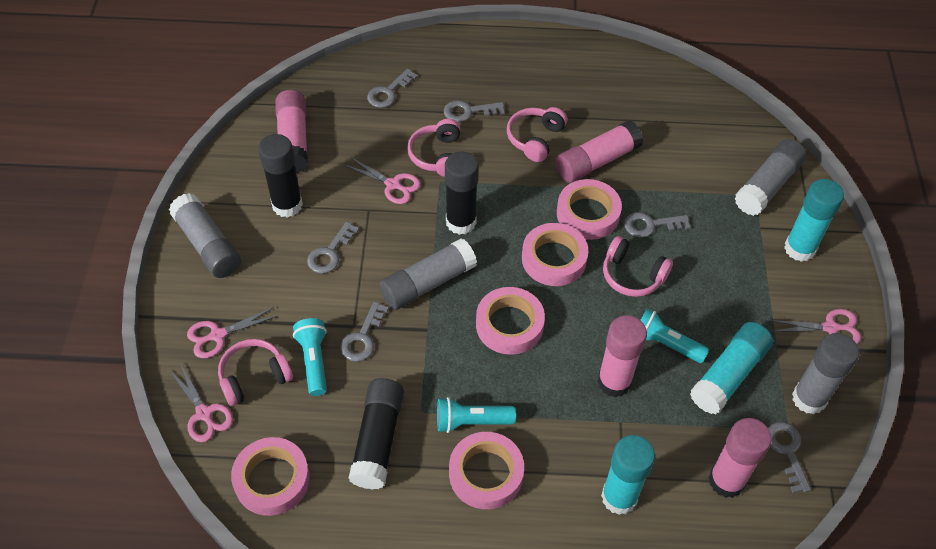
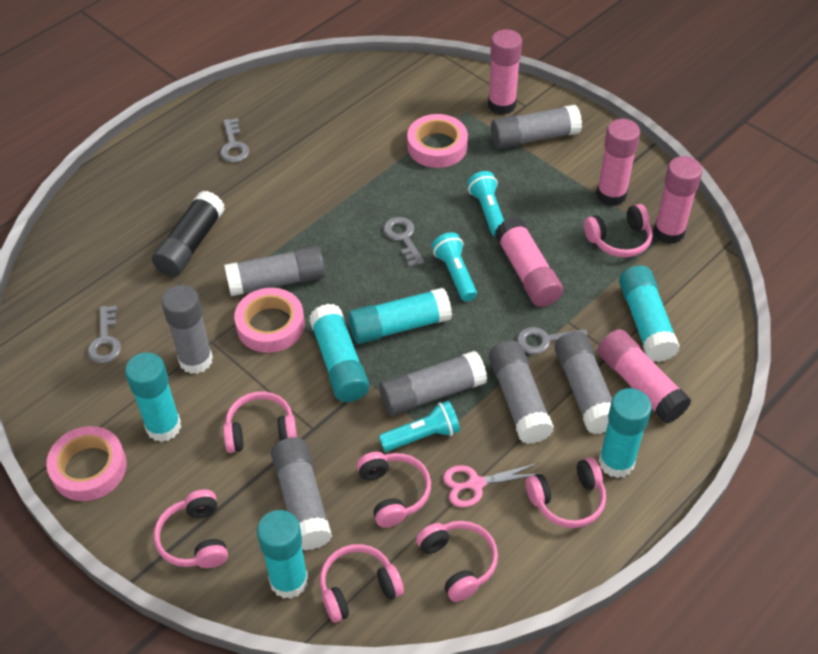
black glue stick: [258,134,303,218] [348,378,404,490] [445,152,479,235] = 3 -> [152,191,225,277] = 1
grey glue stick: [169,193,241,278] [379,238,477,310] [734,139,807,216] [792,333,859,414] = 4 -> [161,285,213,374] [224,246,325,296] [271,438,332,550] [379,351,487,416] [489,341,554,444] [491,105,582,149] [554,331,612,434] = 7
grey key: [307,222,359,273] [340,302,389,362] [367,69,418,108] [444,100,504,122] [624,212,690,238] [768,422,811,493] = 6 -> [88,306,121,363] [220,118,250,163] [383,217,424,267] [517,327,588,354] = 4
pink glue stick: [275,90,308,173] [556,121,643,183] [597,315,647,397] [709,418,772,498] = 4 -> [488,29,522,115] [495,218,563,307] [596,119,640,206] [597,329,692,424] [653,156,702,244] = 5
pink headphones: [218,339,293,406] [407,119,460,177] [507,107,567,162] [603,236,673,297] = 4 -> [154,489,228,568] [223,391,297,453] [320,544,404,623] [357,452,431,528] [416,521,498,602] [526,457,606,528] [584,204,653,257] = 7
pink scissors: [170,363,233,442] [187,307,277,358] [344,157,421,204] [769,309,861,344] = 4 -> [443,463,543,508] = 1
pink tape: [231,437,310,516] [449,432,524,509] [476,287,545,355] [522,223,588,286] [557,179,622,240] = 5 -> [46,426,127,501] [234,288,305,353] [407,114,468,168] = 3
turquoise glue stick: [601,435,655,515] [690,322,773,414] [784,179,844,262] = 3 -> [125,352,181,442] [257,510,308,599] [309,304,369,402] [348,288,452,344] [598,388,652,478] [619,265,680,362] = 6

